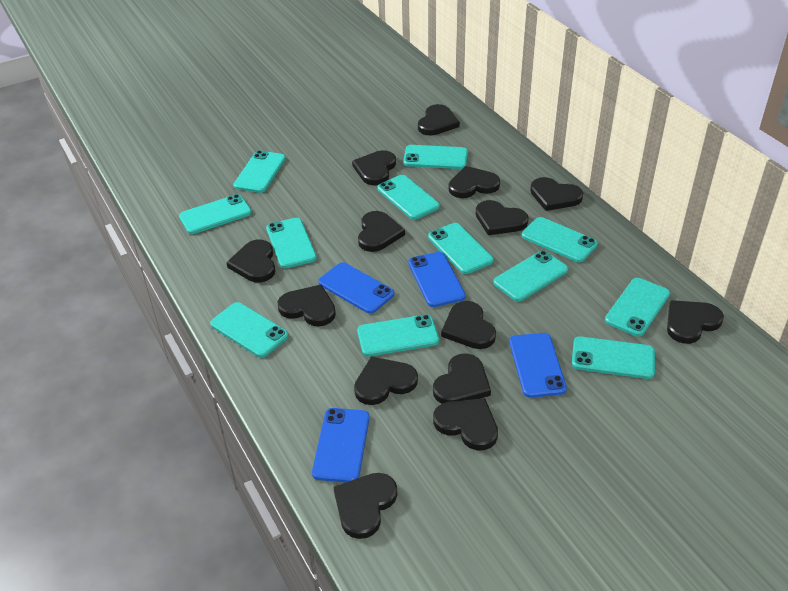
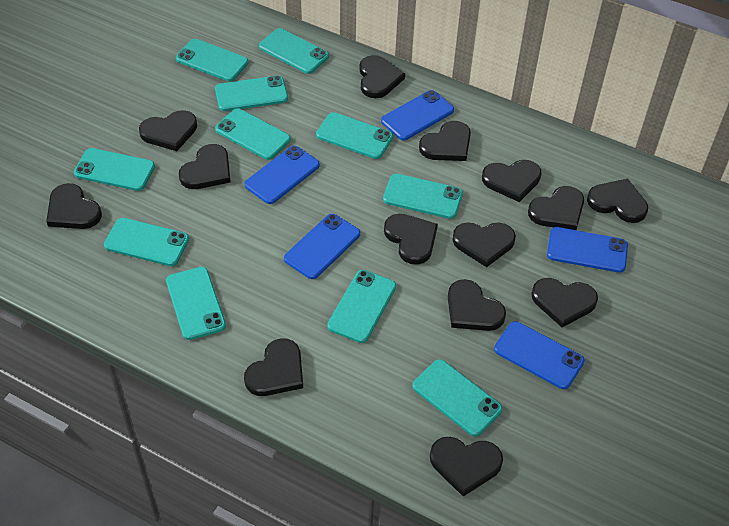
blue phone: [312,408,370,482] [318,262,394,314] [408,252,465,307] [509,333,567,398] = 4 -> [245,146,320,204] [284,214,360,279] [381,90,454,140] [494,321,585,389] [547,227,628,273] = 5
turquoise phone: [179,194,252,234] [210,302,288,358] [233,150,286,193] [266,218,317,268] [357,314,439,357] [377,175,440,220] [403,145,468,169] [428,223,494,274] [493,251,568,302] [522,217,598,262] [572,336,655,379] [605,278,670,337] = 12 -> [74,148,155,191] [104,218,189,266] [166,267,226,340] [176,39,248,81] [215,76,288,111] [215,108,291,160] [259,28,329,74] [316,112,393,159] [327,270,396,343] [383,174,463,219] [412,359,502,437] = 11

